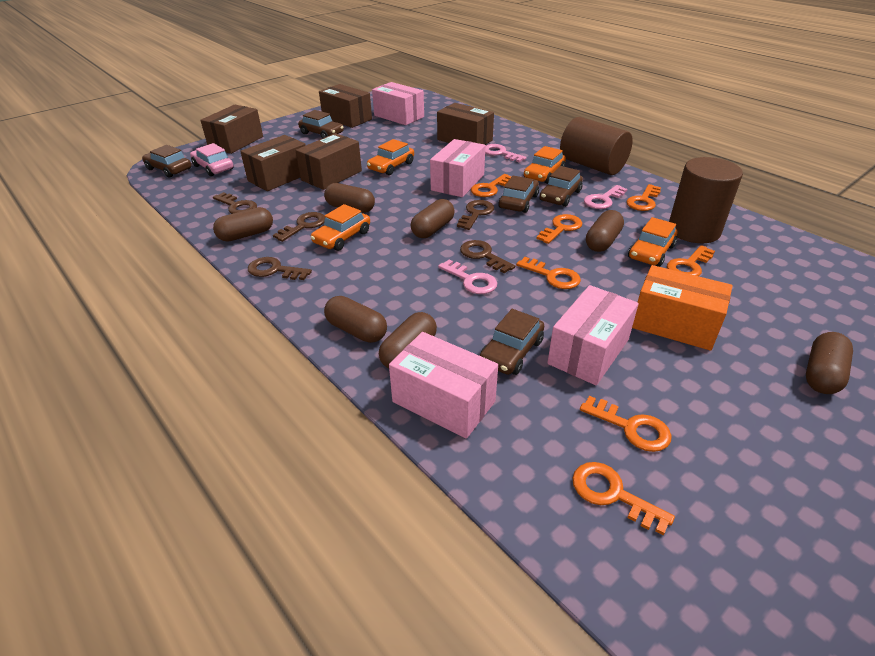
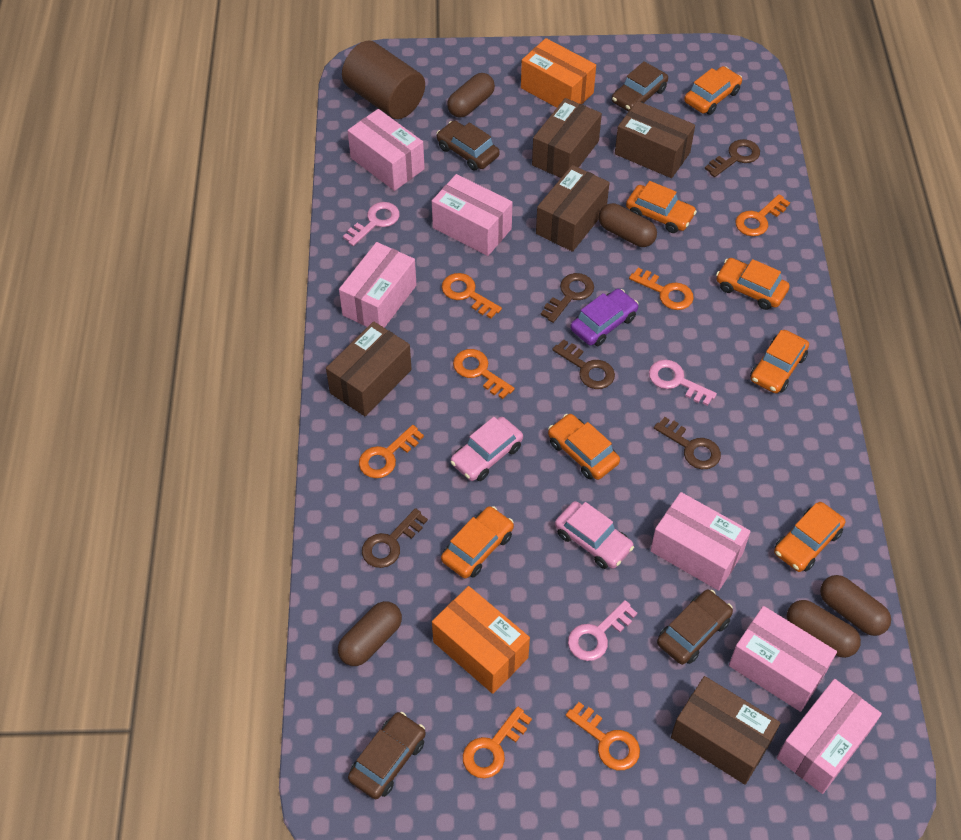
brown capsule: [213,207,273,242] [324,183,375,213] [324,296,387,343] [379,312,437,368] [411,199,455,238] [586,210,624,252] [806,332,853,394] = 7 -> [338,601,402,666] [447,73,495,118] [599,203,657,247] [787,600,861,658] [820,575,891,636] = 5
brown car: [142,145,191,177] [298,110,344,139] [480,309,544,375] [498,176,539,213] [539,166,583,207] = 5 -> [348,712,426,799] [436,120,500,171] [612,61,668,112] [657,590,733,665] = 4
brown cylinder: [560,117,633,175] [669,157,743,243] = 2 -> [342,41,425,119] = 1
orange box: [632,265,733,351] = 1 -> [432,586,530,694] [521,38,596,108] = 2
orange car: [311,204,370,251] [367,139,414,175] [524,146,566,184] [628,217,677,267] = 4 -> [441,506,514,578] [548,414,620,480] [626,181,697,233] [684,66,742,115] [716,258,790,310] [750,330,809,393] [774,502,845,572] = 7
pink box: [372,82,424,125] [389,332,498,439] [430,139,485,197] [547,285,639,385] = 4 -> [339,242,417,328] [347,109,425,191] [432,174,512,256] [650,492,751,591] [729,606,837,712] [777,679,882,794] = 6
pink car: [190,143,234,176] = 1 -> [450,417,523,481] [555,501,634,569] = 2
purple car: none = 0 -> [570,289,638,346] = 1

